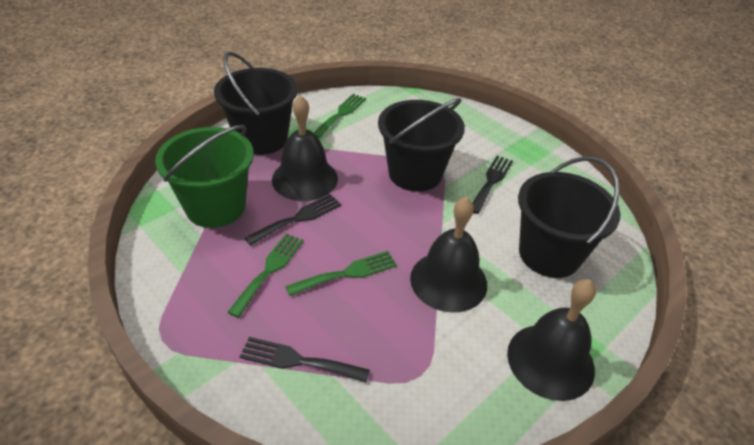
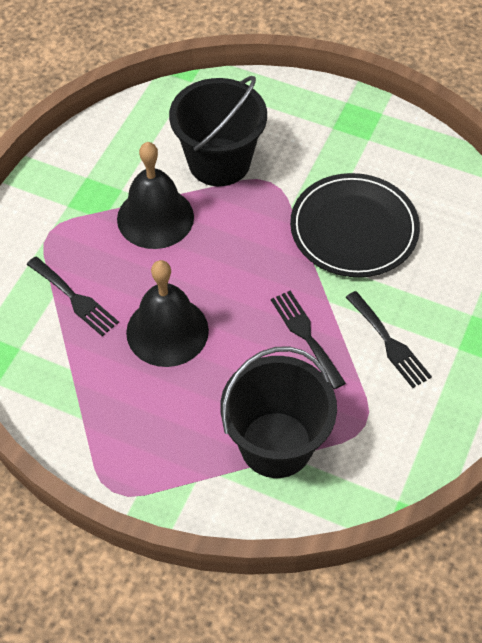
black bell: [272,95,338,201] [410,196,487,313] [507,279,596,401] = 3 -> [117,142,194,249] [126,260,209,367] = 2
black bucket: [214,52,298,155] [378,98,465,192] [518,156,620,278] = 3 -> [169,76,267,186] [220,346,337,478] = 2
black plate: none = 0 -> [290,173,420,277] = 1
green bucket: [155,125,254,228] = 1 -> none = 0
green fork: [227,233,304,318] [285,251,397,296] [314,94,366,138] = 3 -> none = 0

